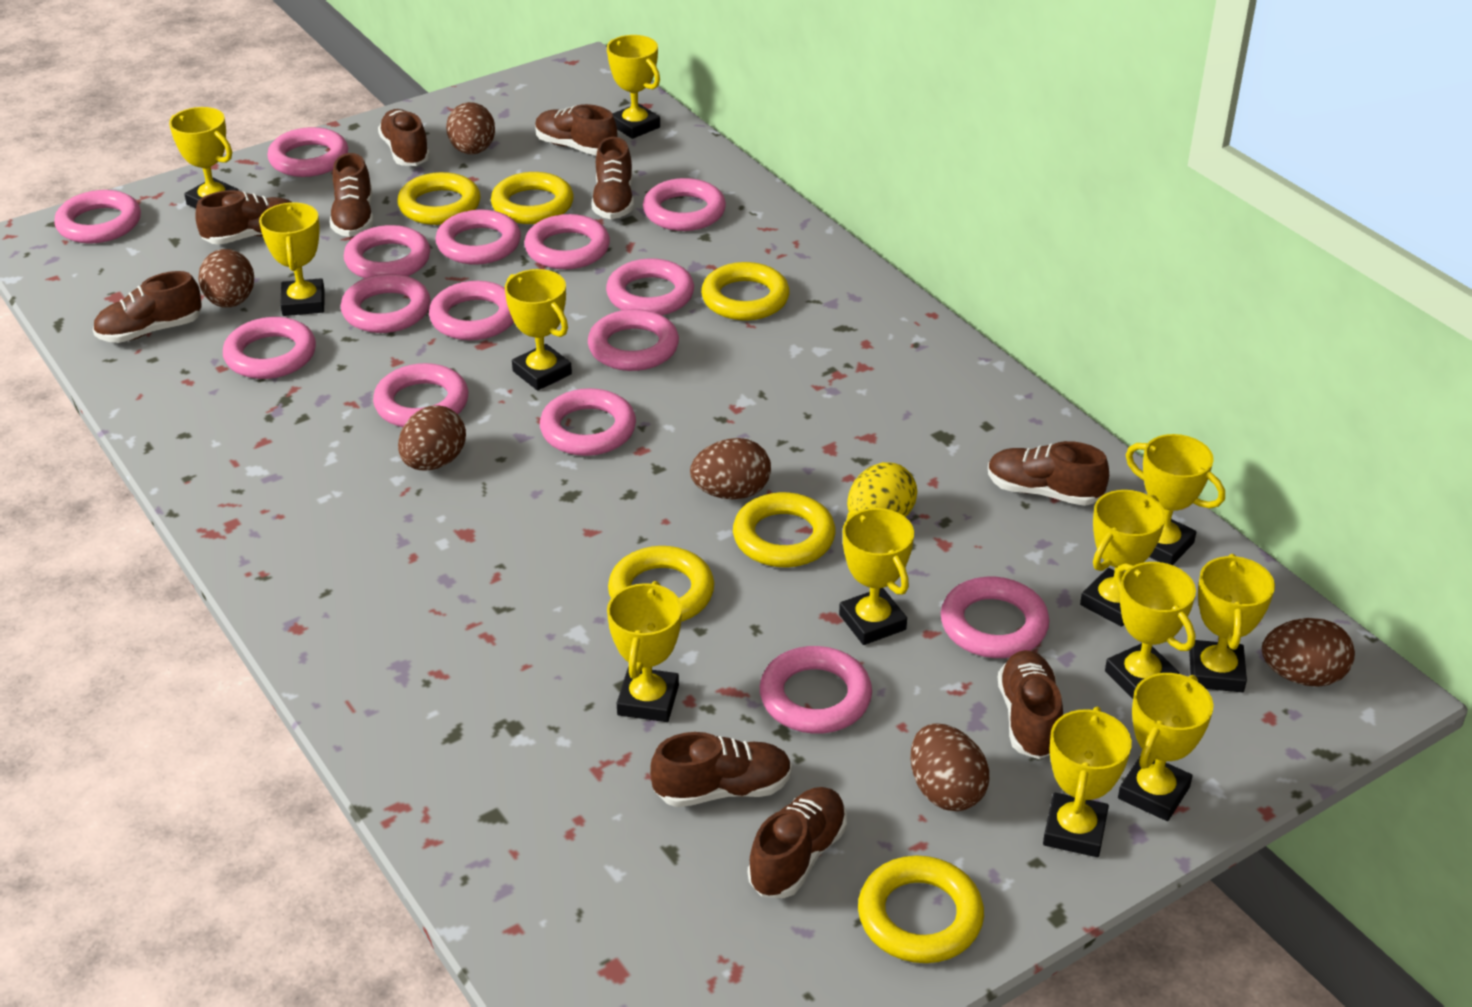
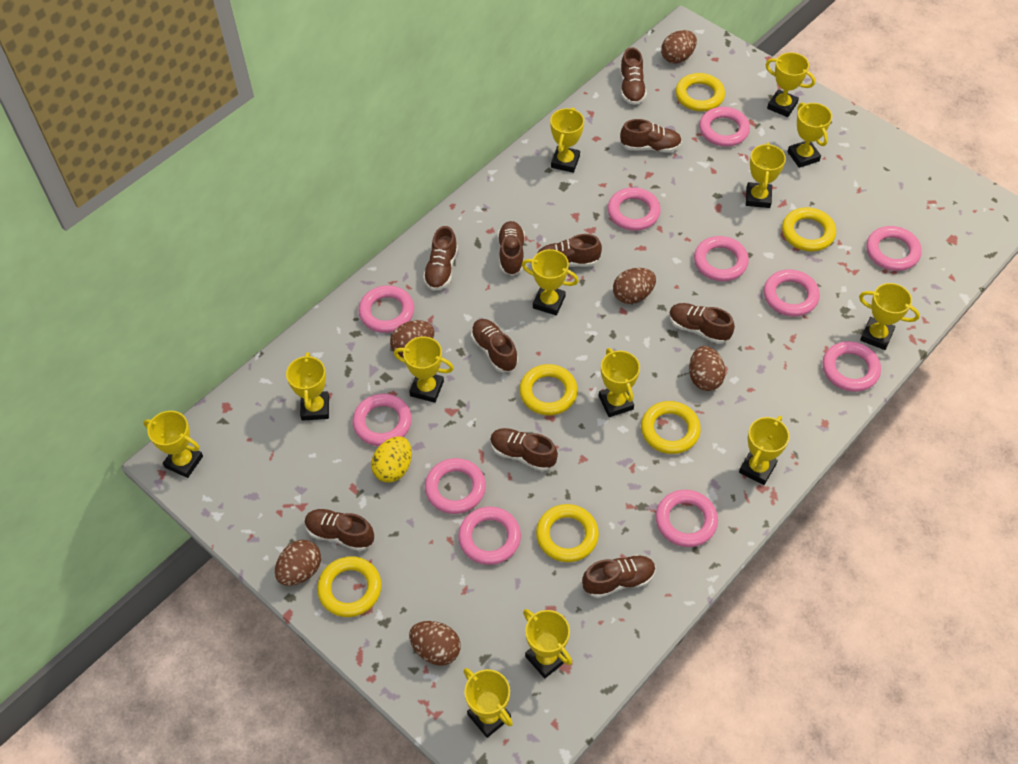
pink ring: [55,190,141,244] [223,317,316,379] [267,127,348,177] [341,274,431,333] [344,225,430,278] [373,363,469,427] [429,281,514,340] [436,210,521,265] [525,214,610,269] [540,388,636,456] [588,309,679,371] [606,258,694,315] [643,178,726,231] [760,646,872,734] [941,577,1050,658] = 15 -> [353,394,412,446] [358,285,414,333] [425,458,486,514] [458,507,521,565] [608,187,661,231] [655,490,718,547] [694,236,749,281] [699,107,750,147] [764,270,820,316] [822,341,881,392] [866,226,922,271] = 11
yellow trophy: [169,107,239,209] [259,202,325,316] [505,269,572,391] [607,35,660,139] [607,581,682,722] [839,508,914,645] [1043,707,1132,857] [1080,490,1166,627] [1105,562,1196,699] [1118,673,1213,821] [1126,434,1225,565] [1189,554,1275,692] = 12 -> [143,411,203,478] [286,352,329,421] [394,336,454,403] [463,668,513,738] [522,249,579,316] [523,609,572,678] [550,107,584,173] [599,348,640,417] [739,416,790,485] [746,143,786,208] [765,52,815,117] [788,102,832,168] [859,283,920,350] = 13

